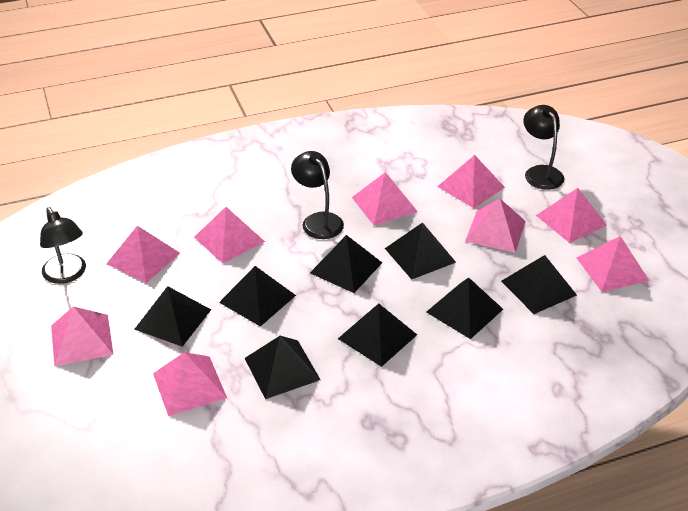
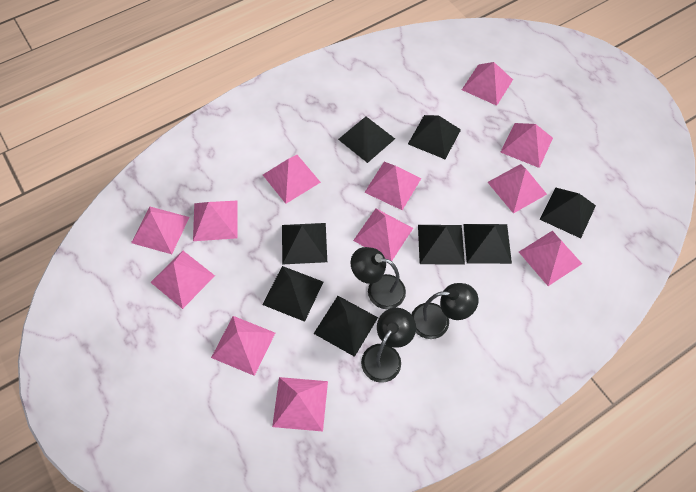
pink pyramid: [51,307,114,366] [106,226,180,283] [153,352,227,416] [194,207,265,263] [352,172,418,225] [437,155,505,208] [465,199,526,253] [536,188,607,243] [576,236,649,292] = 9 -> [131,207,189,254] [150,251,215,309] [193,201,237,241] [211,316,275,376] [263,155,321,204] [272,377,328,431] [353,209,413,261] [364,162,421,210] [462,62,513,106] [487,164,547,214] [500,123,553,168] [519,231,582,286] = 12

